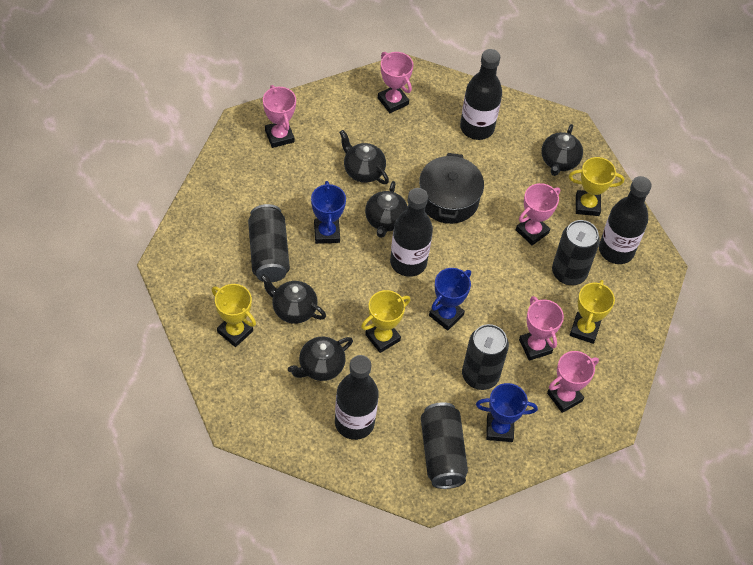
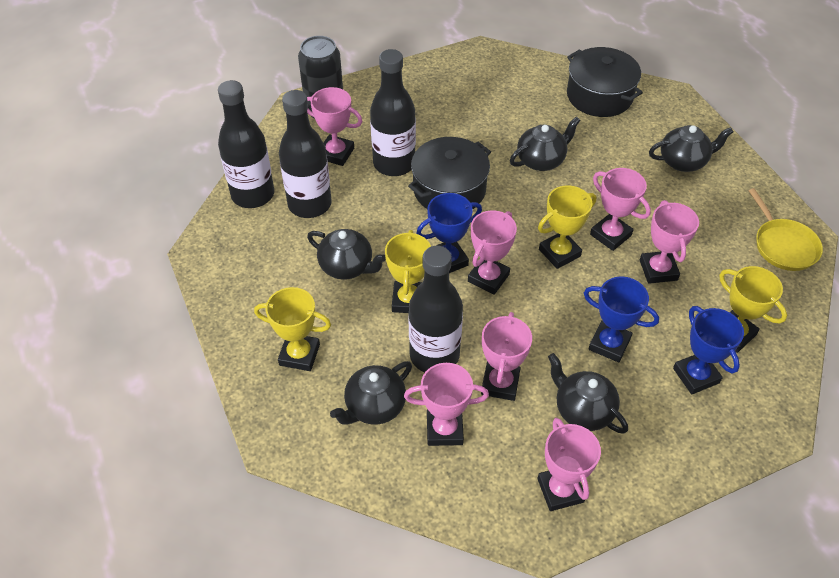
black can: [248,204,290,282] [421,402,468,489] [462,324,509,390] [552,220,600,285] = 4 -> [298,36,343,119] = 1
black pot: [419,153,484,224] = 1 -> [408,137,491,209] [567,47,643,117] = 2
pink trophy: [263,85,296,148] [378,52,413,113] [516,183,560,246] [519,296,564,361] [547,351,599,413] = 5 -> [307,87,363,166] [404,363,489,446] [468,210,517,295] [481,312,532,401] [537,418,601,511] [590,168,651,251] [640,200,699,284] = 7
yellow pan: none = 0 -> [748,188,823,271] = 1

